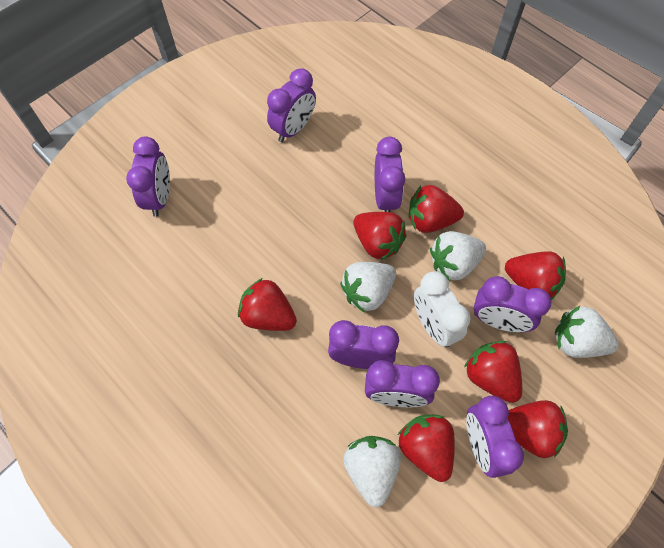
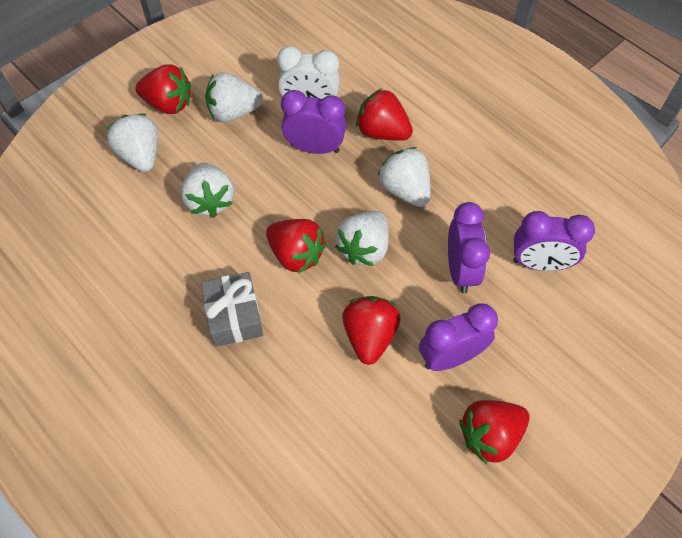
grey gift: none = 0 -> [201,272,263,347] = 1
purple clock: [126,136,170,217] [267,68,316,142] [328,320,399,369] [365,360,440,407] [375,137,405,212] [466,396,524,478] [474,276,551,332] = 7 -> [281,90,346,154] [419,304,498,371] [448,202,490,293] [513,211,595,271] = 4
red strawberry: [238,278,297,331] [353,212,406,260] [398,414,455,482] [409,185,464,233] [464,341,522,403] [505,251,566,300] [508,400,568,458] = 7 -> [135,64,191,114] [266,219,326,274] [342,296,401,365] [356,88,413,141] [459,400,530,464] = 5
white strawberry: [340,262,396,313] [343,436,401,507] [430,231,486,281] [555,306,619,358] = 4 -> [107,114,158,172] [181,163,234,217] [205,72,263,122] [335,211,389,266] [378,147,431,207] = 5

